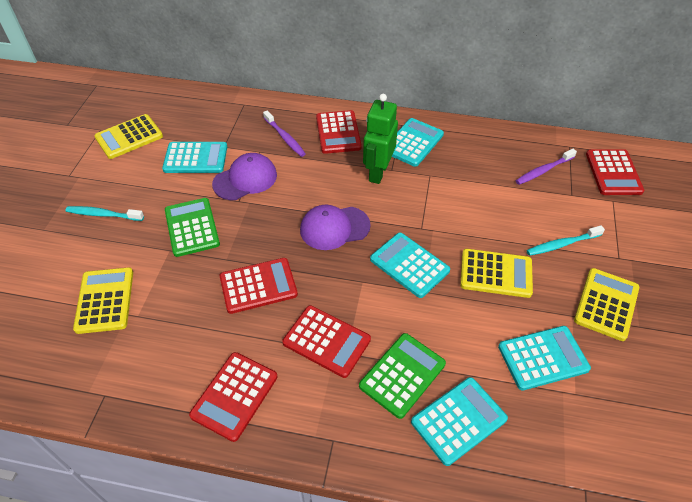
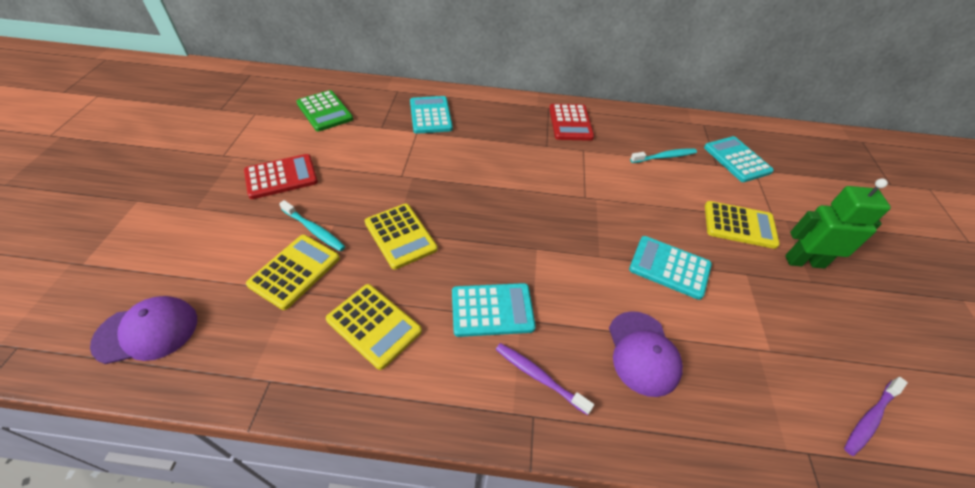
green calculator: [165,198,220,257] [359,333,446,419] = 2 -> [296,90,353,132] = 1
red calculator: [189,352,278,442] [220,258,298,314] [282,305,371,378] [316,110,362,154] [586,149,644,195] = 5 -> [244,154,318,199] [549,104,594,141] = 2
turquoise calculator: [162,142,227,173] [370,233,450,298] [392,118,444,167] [411,377,508,466] [498,326,591,391] = 5 -> [410,96,453,134] [452,283,536,337] [629,236,712,300] [704,136,774,182] = 4

